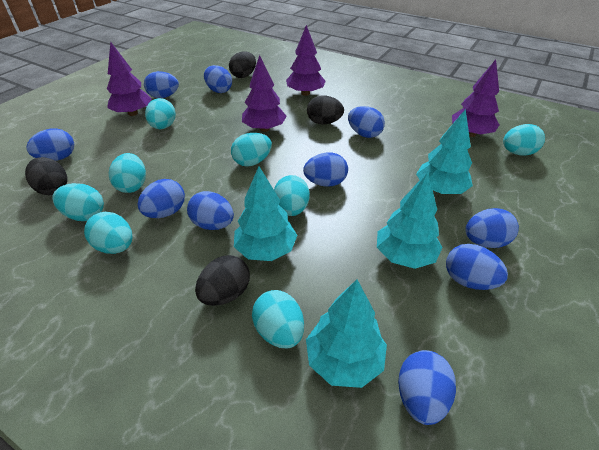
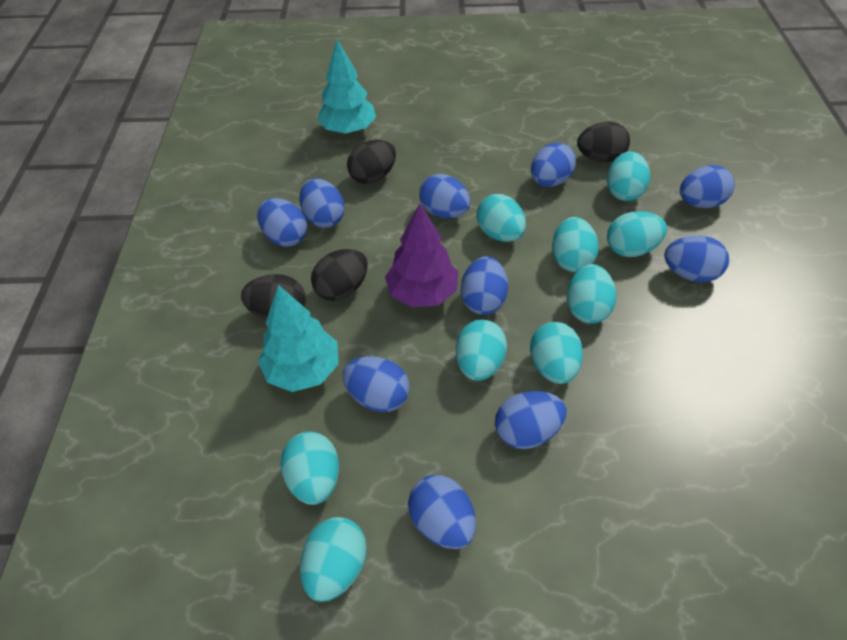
purple tree: [107,42,152,116] [242,55,287,132] [286,25,326,96] [452,60,499,137] = 4 -> [385,203,458,307] = 1
turquoise egg: [52,183,104,221] [84,212,132,254] [109,153,146,193] [145,98,176,129] [231,133,272,167] [252,290,304,349] [274,175,310,216] [503,124,545,156] = 8 -> [281,432,339,505] [300,517,367,602] [456,320,507,381] [476,194,526,242] [530,322,583,384] [552,217,599,272] [567,264,616,324] [607,152,650,201] [607,211,667,257] = 9
turquoise tree: [234,166,297,261] [306,279,387,388] [377,172,443,269] [416,109,473,194] = 4 -> [258,285,339,392] [317,40,376,134] = 2

